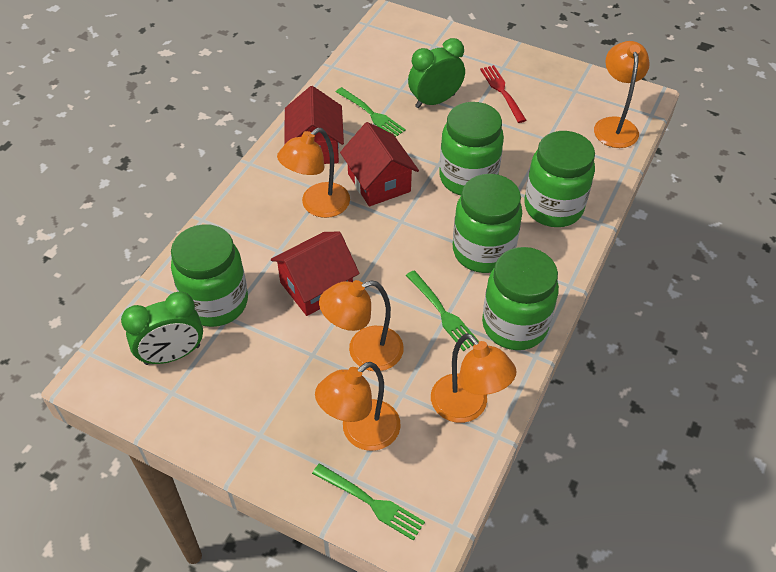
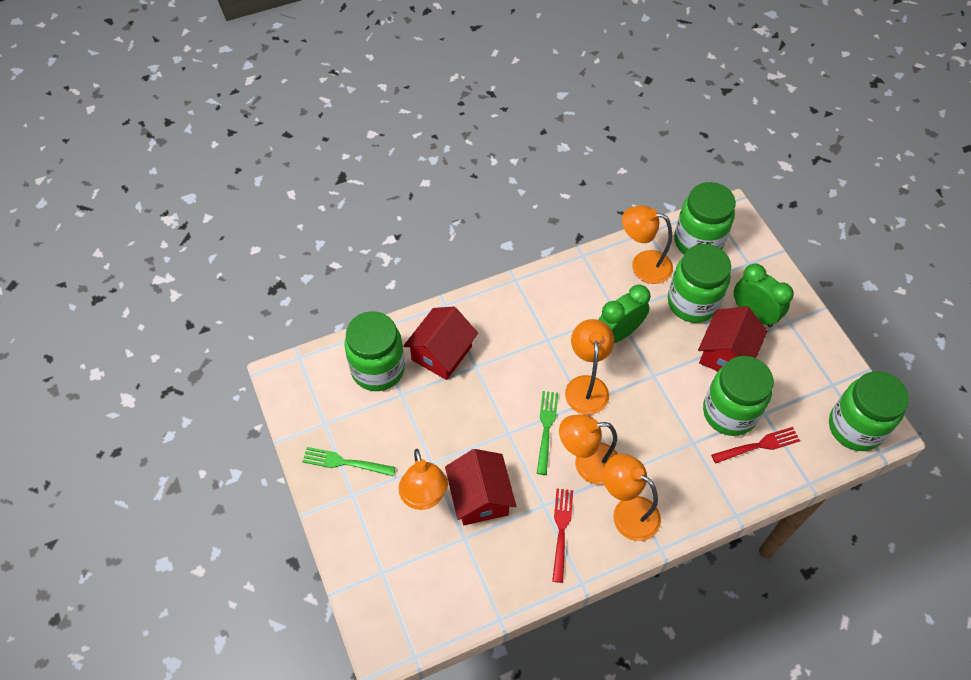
green fork: [312,463,425,541] [336,87,406,137] [406,270,479,351] = 3 -> [302,447,396,476] [537,391,558,475] = 2
red fork: [480,65,526,123] = 1 -> [552,489,573,583] [711,427,800,464] = 2

